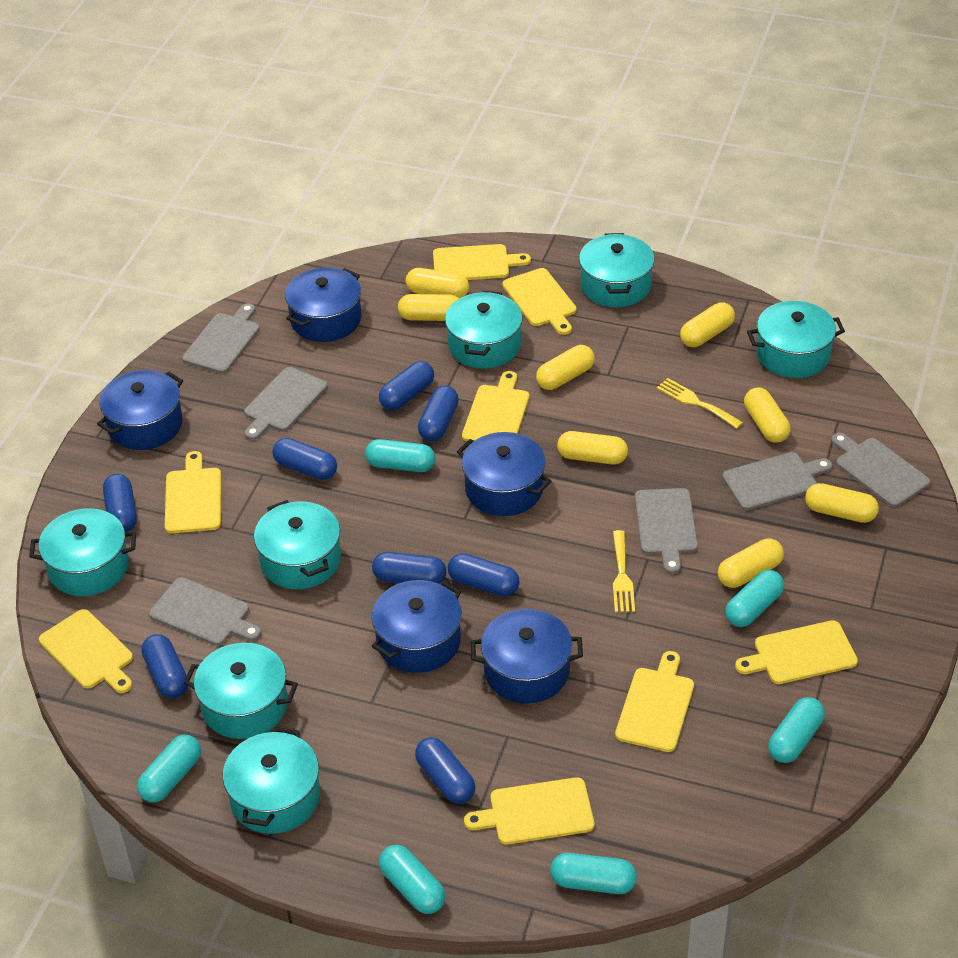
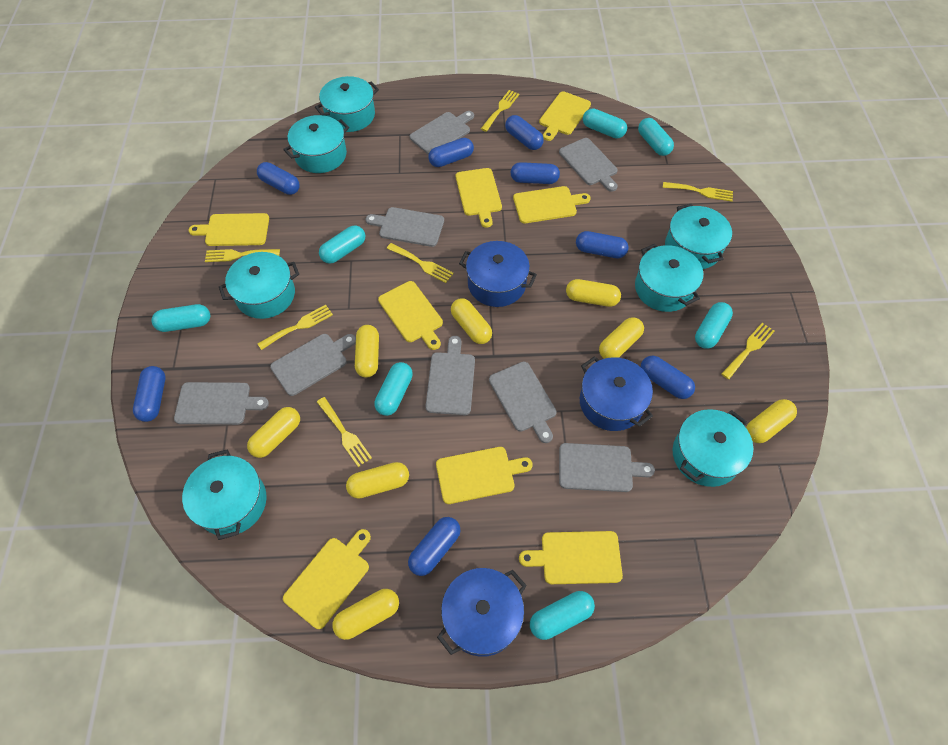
blue pot: [97,370,183,450] [285,267,361,342] [372,580,462,673] [457,432,551,516] [471,609,583,704] = 5 -> [437,568,527,657] [459,241,537,307] [580,356,653,431] = 3
grey cutting board: [149,577,261,646] [182,303,260,373] [244,367,328,440] [635,488,698,574] [722,452,832,510] [831,433,930,507] = 6 -> [174,382,269,425] [270,334,356,396] [365,207,444,247] [410,111,474,155] [426,336,475,415] [489,362,557,443] [559,138,618,192] [559,443,655,492] = 8
turquoise capsule: [137,735,201,802] [365,439,435,472] [379,845,445,914] [550,853,637,894] [725,570,784,627] [768,697,825,763] = 6 -> [152,304,210,332] [319,225,365,264] [374,362,413,416] [530,591,595,640] [583,108,627,139] [638,118,674,156] [695,302,733,348] = 7
yellow fork: [613,530,635,612] [656,378,743,429] = 2 -> [205,249,280,262] [257,305,333,350] [317,397,372,467] [387,243,454,283] [481,90,519,132] [663,182,733,202] [721,323,775,379] = 7

